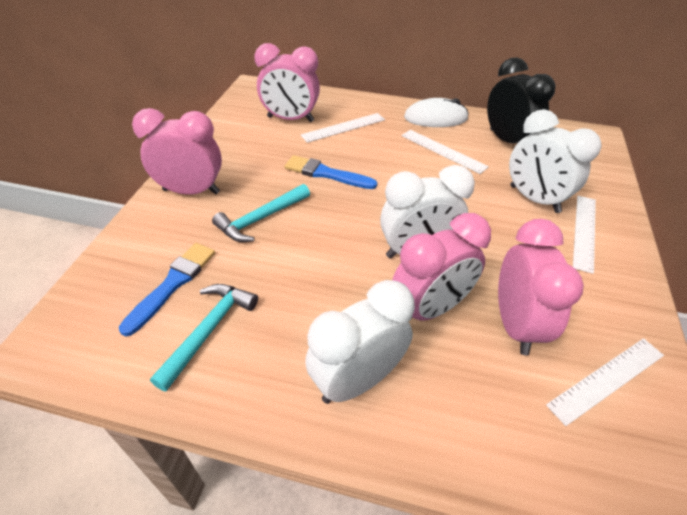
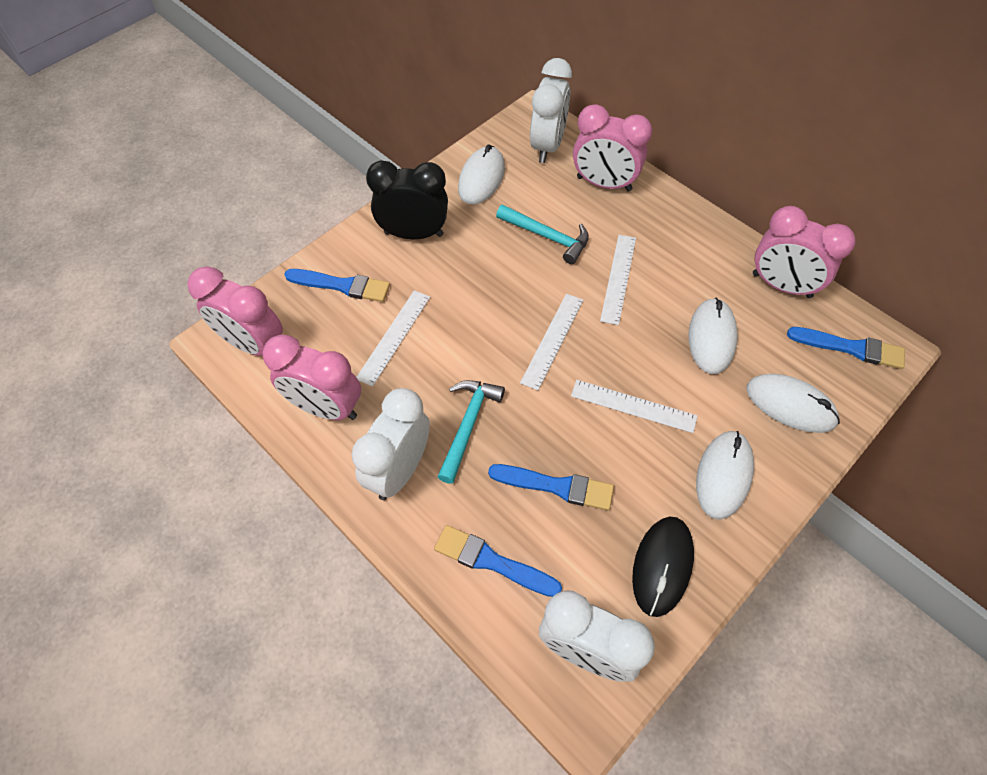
black mouse: none = 0 -> [632,517,694,617] = 1
blue brush: [119,243,215,336] [285,155,377,189] = 2 -> [284,269,390,302] [434,525,562,597] [488,464,614,510] [787,327,905,369] = 4
white mouse: [404,98,469,127] = 1 -> [458,144,505,205] [688,298,738,374] [696,431,754,520] [746,374,840,433] = 4

